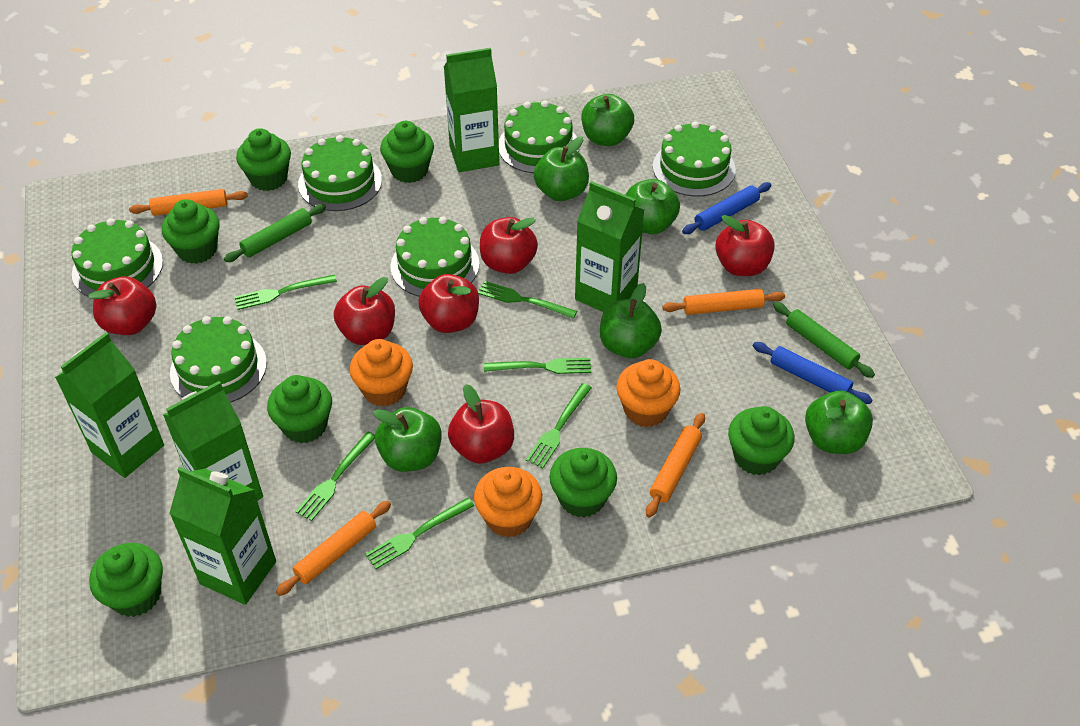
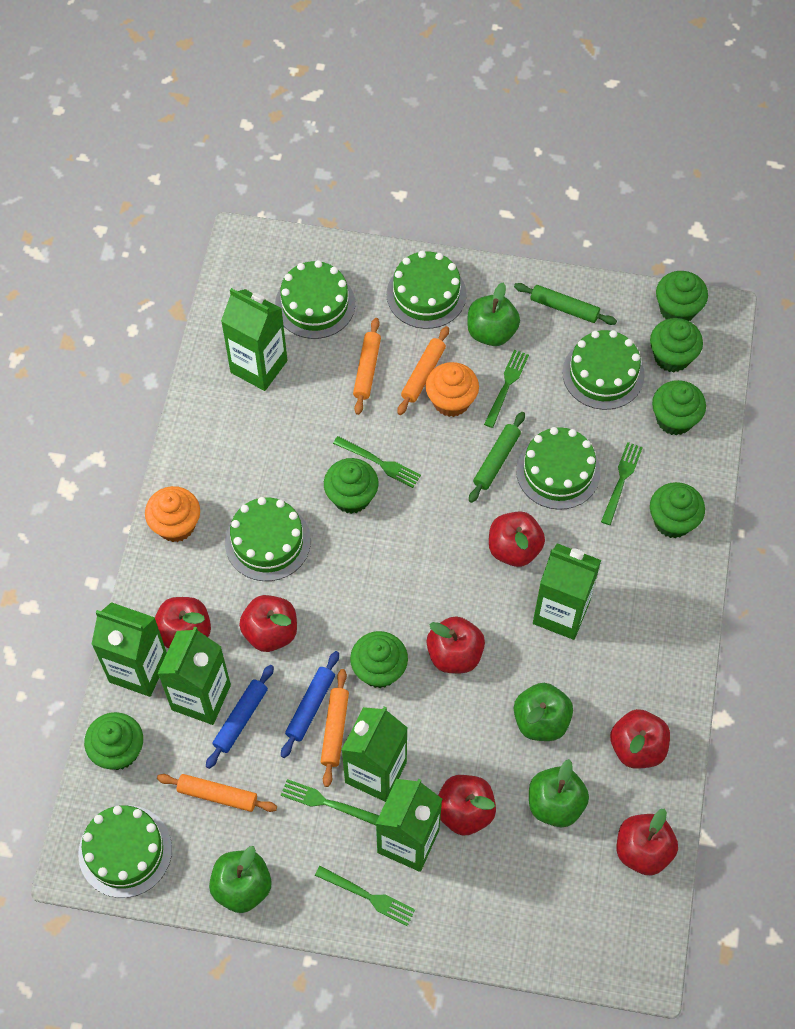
green apple: [373,407,442,472] [534,137,589,201] [581,94,634,146] [600,283,662,358] [625,179,680,234] [805,391,873,454] = 6 -> [209,846,272,913] [467,283,520,346] [514,683,573,741] [529,759,589,827] = 4
green carton: [55,332,164,478] [163,381,263,501] [169,467,276,605] [444,48,499,172] [575,181,644,312] = 5 -> [91,602,167,697] [157,626,231,725] [221,288,288,391] [342,706,408,802] [376,779,442,872] [533,543,601,640] = 6
green fork: [234,274,337,310] [295,432,375,521] [365,498,474,569] [478,281,577,319] [484,358,591,374] [526,383,592,468] = 6 -> [281,779,379,825] [315,866,415,926] [333,436,421,488] [484,350,529,428] [601,442,643,525] = 5
orange cupcake: [350,339,413,407] [474,467,542,537] [616,359,680,427] = 3 -> [145,486,200,542] [426,362,479,417] = 2
red apple: [88,276,156,335] [334,277,395,345] [418,274,479,333] [448,384,514,464] [480,217,538,274] [715,215,775,276] = 6 -> [155,597,211,649] [239,595,297,652] [426,616,485,673] [438,775,496,836] [489,511,545,567] [610,709,670,769] [617,808,678,876] = 7

